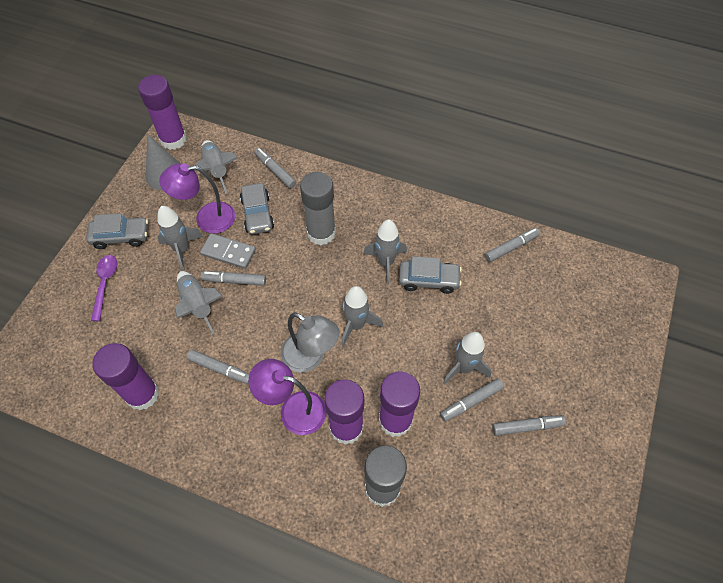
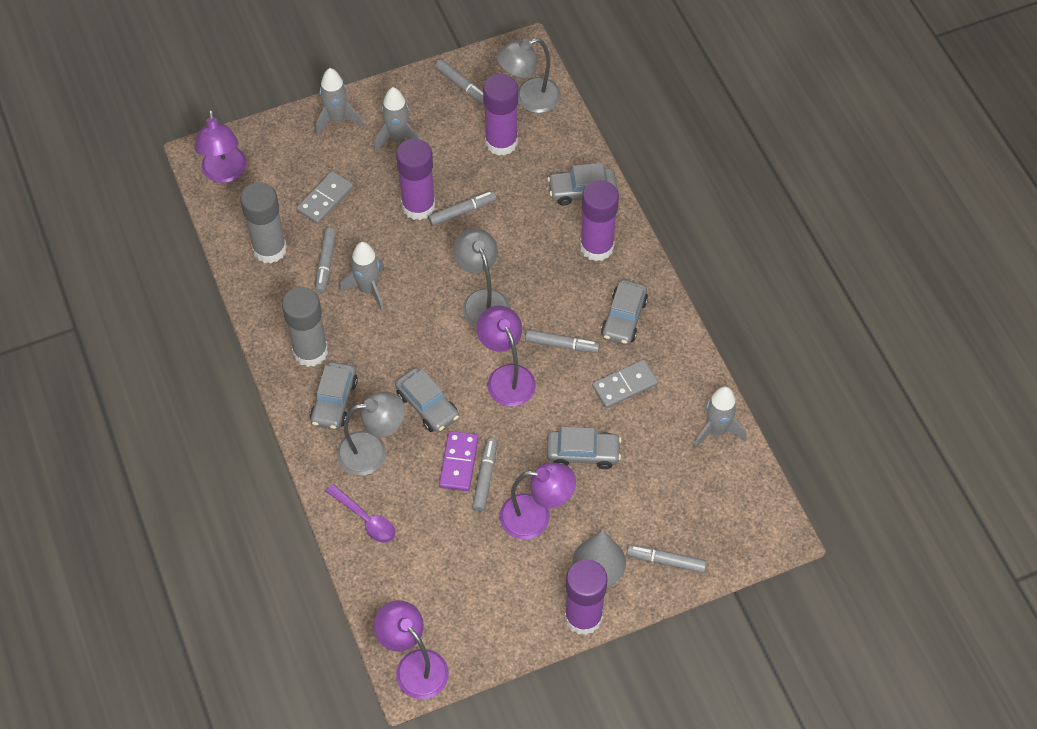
grey car: [86,213,148,249] [240,183,274,234] [399,256,462,294] = 3 -> [310,362,358,430] [395,368,459,433] [547,163,617,206] [547,427,621,469] [601,280,648,345] = 5
grey domino: [200,233,256,269] = 1 -> [296,171,353,224] [592,360,658,408] = 2
grey lamp: [281,312,339,372] = 1 -> [337,392,405,475] [453,228,510,327] [497,38,561,113] = 3
grey rocket: [158,206,203,271] [175,271,222,334] [195,140,237,194] [341,286,383,347] [363,220,407,285] [443,332,492,385] = 6 -> [315,68,364,135] [339,242,384,311] [374,87,421,151] [693,386,746,449] = 4
purple domino: none = 0 -> [439,431,478,491] = 1
purple lamp: [159,163,235,233] [248,359,327,435] = 2 -> [194,109,247,183] [374,600,449,699] [476,306,536,407] [499,463,576,540] = 4

